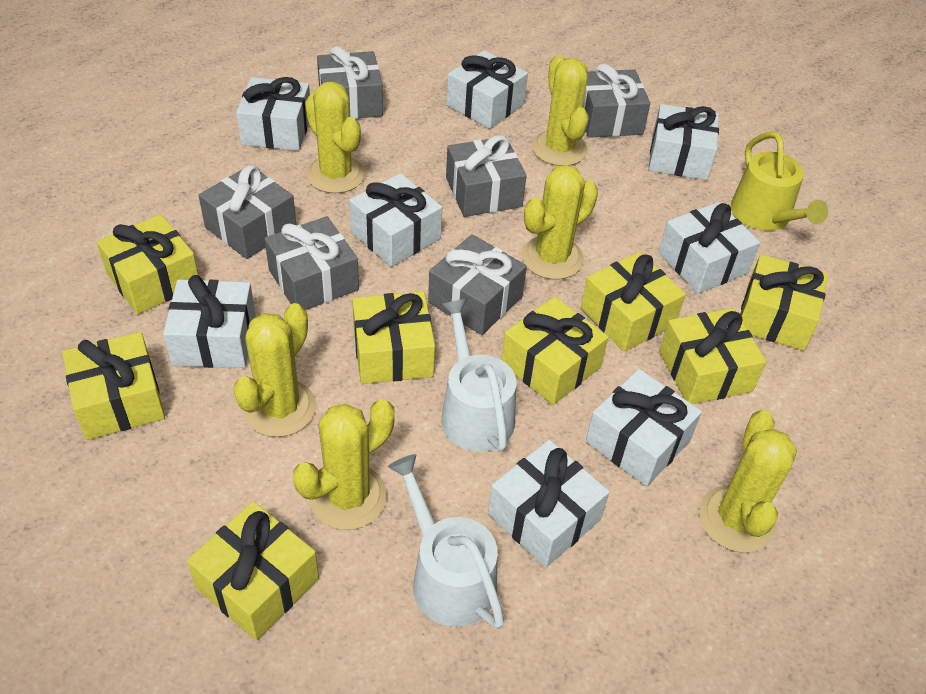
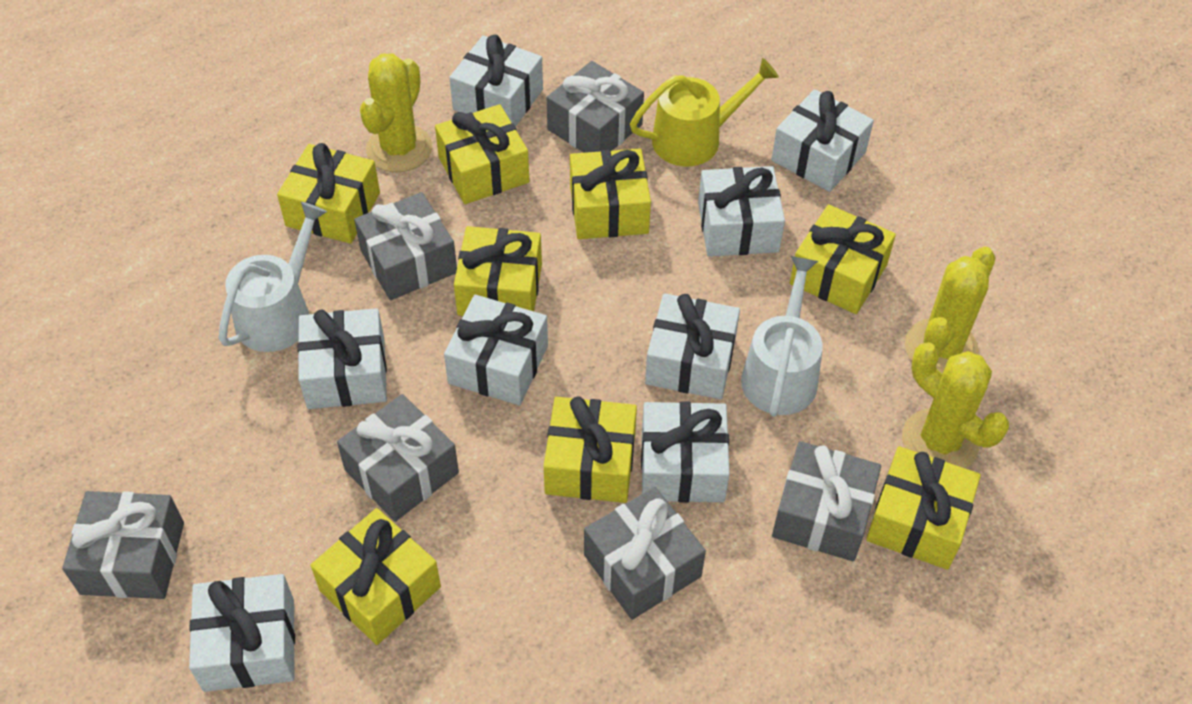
yellow cactus: [233,303,316,437] [293,399,395,530] [305,82,365,193] [522,165,598,279] [532,55,589,166] [699,410,797,553] = 6 -> [360,54,432,172] [902,342,1009,469] [905,247,996,374] = 3

